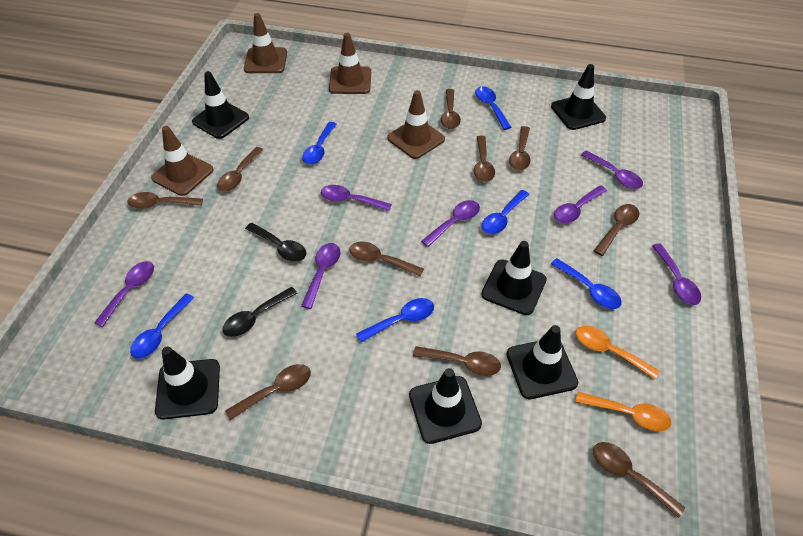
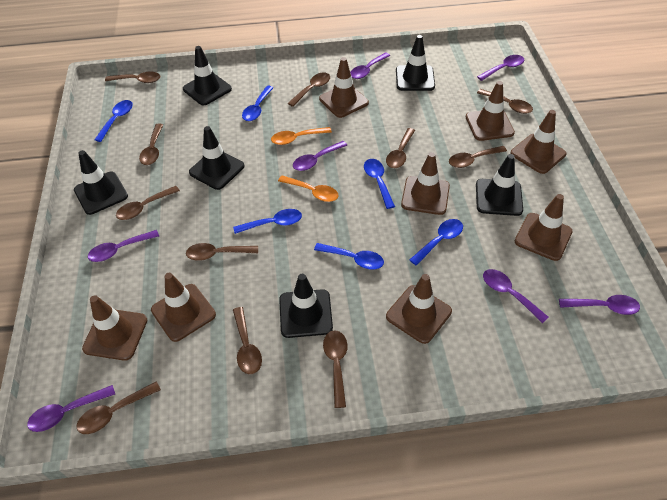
black spoon: [222,287,298,337] [245,223,306,262] = 2 -> none = 0
brown spoon: [128,192,203,209] [217,147,263,191] [225,364,311,420] [349,242,424,277] [413,346,501,376] [441,89,461,129] [474,136,495,182] [509,126,530,170] [593,442,685,518] [594,204,639,256] = 10 -> [76,381,161,434] [105,71,160,83] [116,186,180,220] [139,124,163,165] [186,243,258,261] [233,307,262,374] [288,73,330,107] [323,330,348,408] [386,128,415,168] [449,146,507,168] [477,89,533,114] = 11
brown traffic cone: [151,126,214,196] [244,13,287,73] [329,33,371,94] [387,90,445,159] = 4 -> [82,295,147,361] [151,273,216,342] [319,57,369,118] [386,274,452,344] [401,152,450,215] [466,81,515,141] [511,110,566,174] [515,194,573,261] = 8

